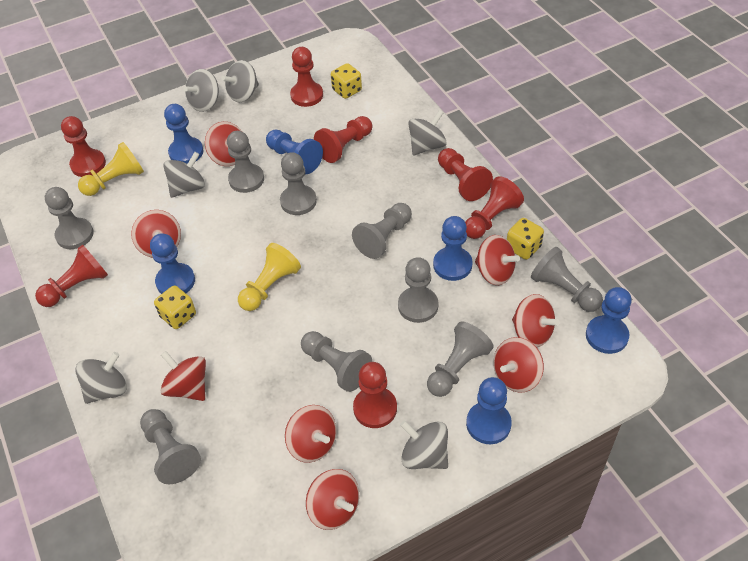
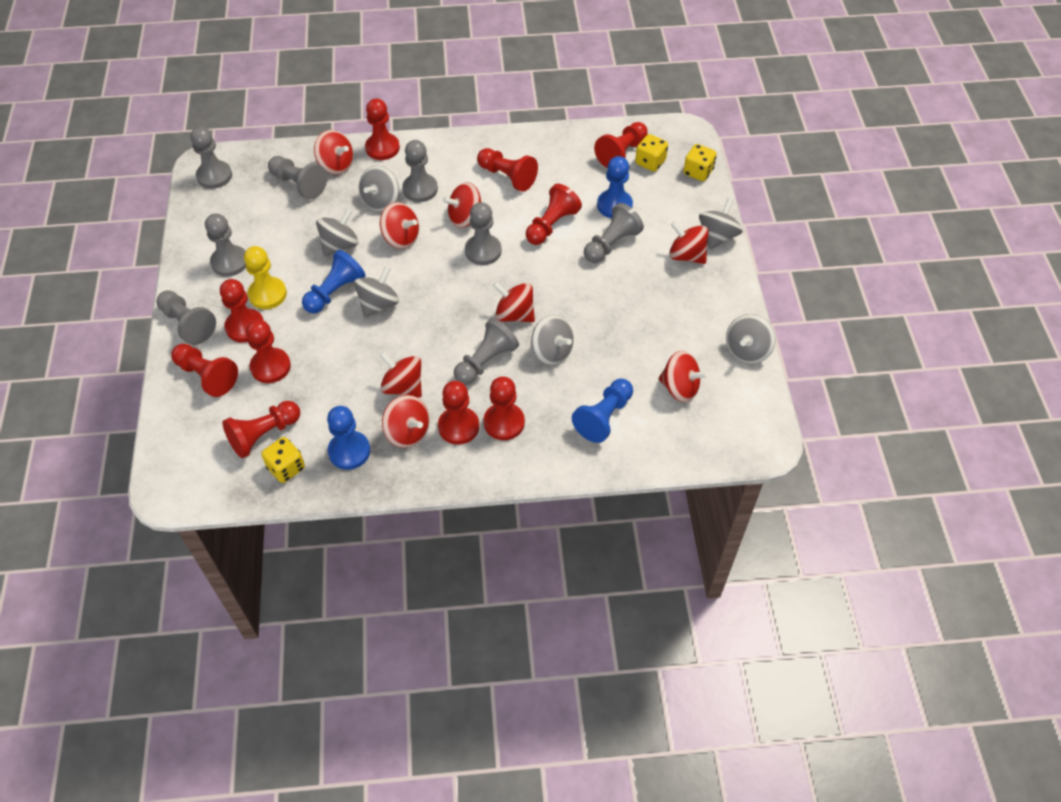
blue pawn: [150,233,195,294] [164,104,204,164] [266,130,323,174] [433,216,473,281] [466,377,512,444] [586,287,632,354] = 6 -> [302,250,365,313] [327,406,370,470] [572,379,633,443] [597,156,633,218] = 4
grey pawn: [45,187,94,249] [140,409,201,484] [227,131,264,193] [280,152,317,215] [301,331,372,392] [352,203,412,259] [398,257,438,323] [427,321,493,397] [531,247,603,312] = 9 -> [156,290,216,345] [191,127,232,189] [205,213,246,276] [268,156,327,200] [402,140,438,202] [454,318,519,385] [465,202,502,265] [584,203,644,263] = 8
red pawn: [35,245,108,307] [61,116,106,177] [290,47,323,107] [314,116,372,163] [353,362,397,428] [438,148,493,201] [465,176,524,239] = 7 -> [171,344,238,397] [220,279,264,343] [222,401,300,458] [246,320,291,383] [365,98,400,160] [438,381,479,445] [477,148,538,192] [483,377,525,440] [526,184,582,245] [594,122,648,168] = 10
yellow pawn: [78,142,144,196] [238,243,301,311] = 2 -> [244,246,287,309] = 1

